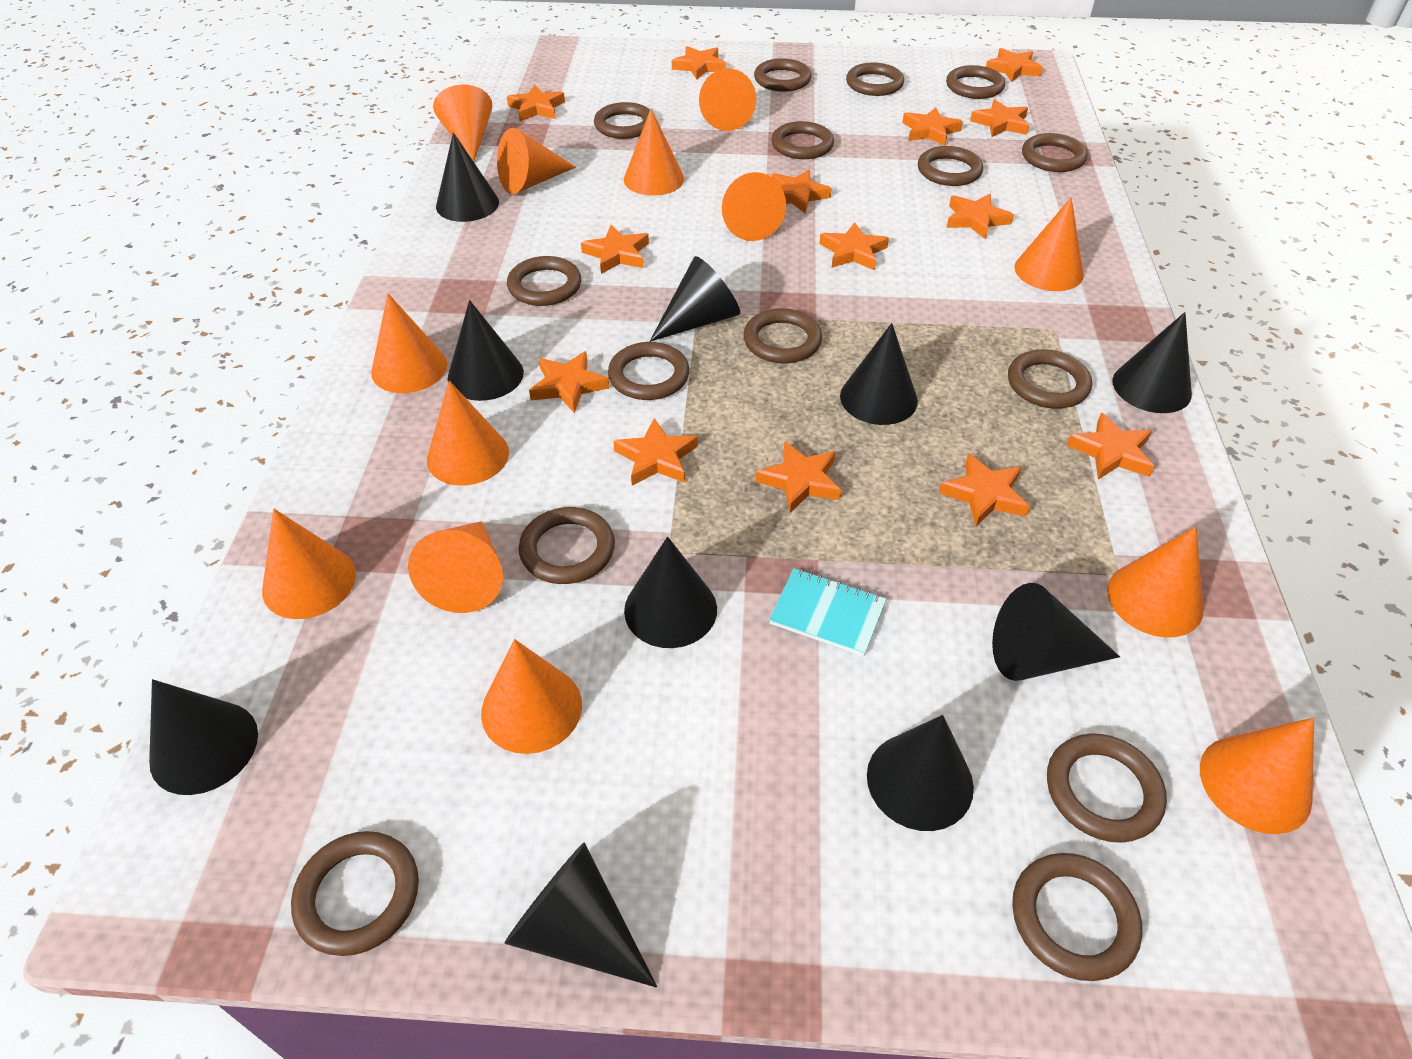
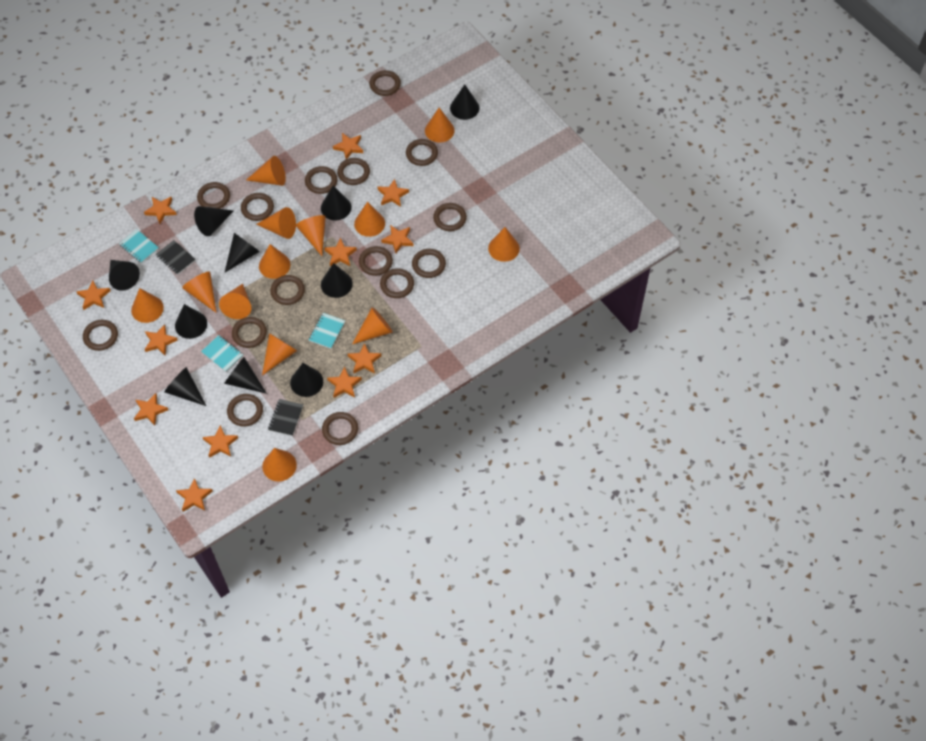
black notebook: none = 0 -> [156,240,196,274] [268,399,303,436] = 2
orange star: [507,85,565,121] [529,351,609,413] [581,225,649,274] [613,418,698,486] [672,46,726,80] [756,441,841,513] [772,170,832,214] [819,222,889,270] [902,107,963,146] [939,453,1030,527] [946,194,1014,239] [970,99,1029,137] [986,48,1043,82] [1066,413,1154,480] = 14 -> [76,280,111,310] [134,393,168,426] [144,197,177,224] [145,324,178,356] [176,478,213,512] [202,425,238,458] [324,238,357,266] [327,367,362,398] [333,133,363,159] [347,343,382,374] [378,179,409,207] [381,225,413,253] = 12
turquoise notebook: [769,568,886,656] = 1 -> [119,229,159,263] [201,335,243,372] [309,313,345,349] = 3

